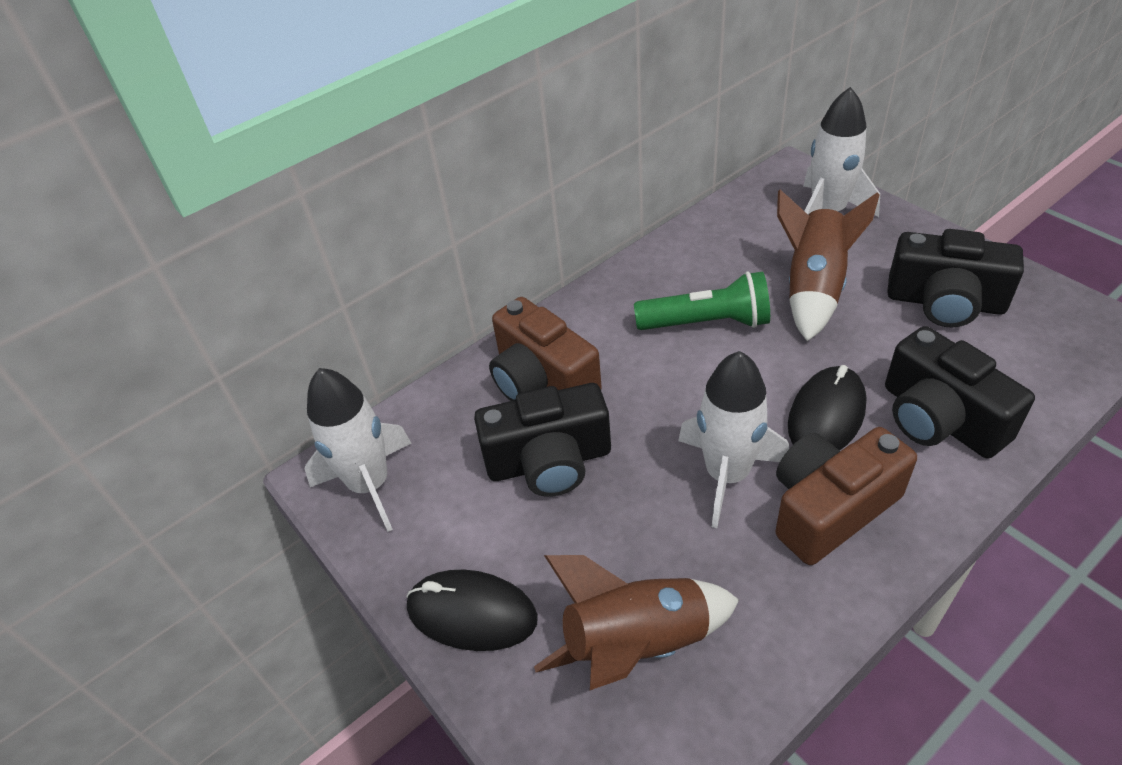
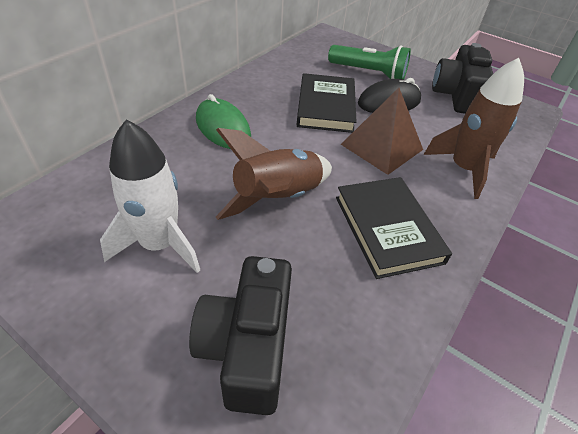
black book: none = 0 -> [297,73,357,133] [336,177,452,279] = 2
black camera: [474,383,611,497] [885,326,1035,459] [887,229,1024,328] = 3 -> [189,256,292,415] [432,43,493,114] = 2
black mouse: [406,570,538,651] [788,365,867,450] = 2 -> [358,78,421,113] = 1
brown camera: [489,297,602,401] [775,427,917,565] = 2 -> none = 0
brown pyramid: none = 0 -> [341,88,423,175] = 1
green mouse: none = 0 -> [196,94,251,149] = 1
white rocket: [304,368,411,532] [678,351,789,528] [804,87,880,217] = 3 -> [100,119,200,273] = 1

